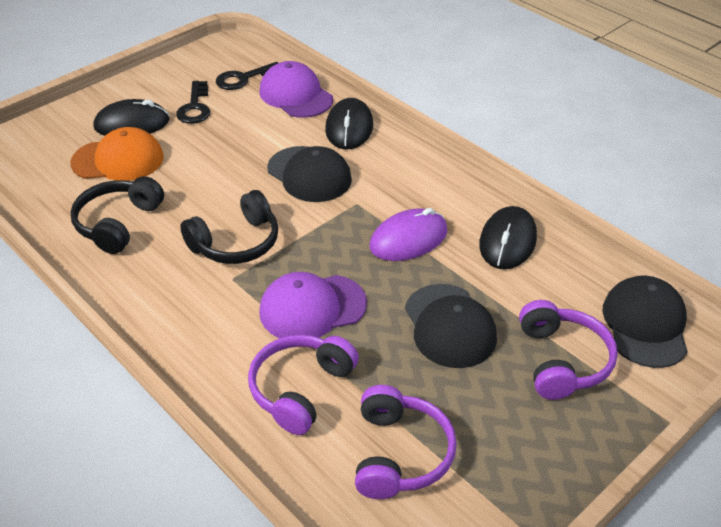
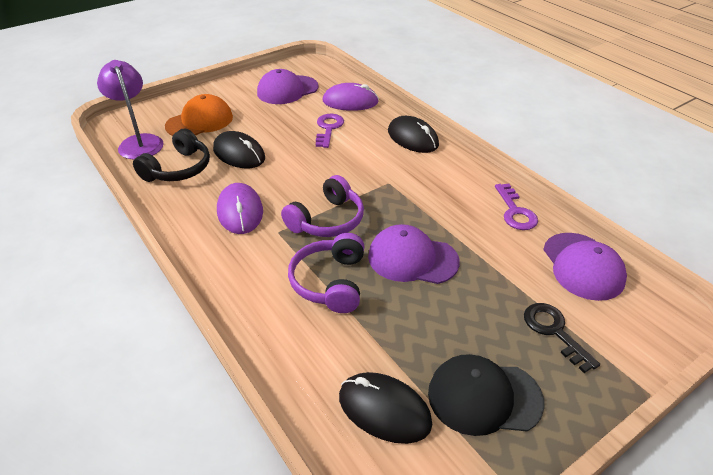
black cap: [267,146,352,202] [405,284,497,368] [603,276,688,368] = 3 -> [428,354,545,436] = 1
black headphones: [71,176,164,254] [180,190,278,264] = 2 -> [133,129,210,182] = 1
black key: [176,81,210,124] [216,62,278,90] = 2 -> [524,303,600,373] = 1
purple cap: [259,61,333,118] [259,272,367,338] = 2 -> [257,69,319,104] [368,224,460,284] [543,233,627,301] = 3
purple headphones: [248,335,359,435] [355,385,457,499] [519,300,618,400] = 3 -> [281,175,364,237] [288,233,364,313] = 2
purple key: none = 0 -> [316,114,344,148] [495,183,538,230] = 2
purple lamp: none = 0 -> [97,60,164,160] = 1
purple mouse: [370,208,447,261] = 1 -> [217,183,263,234] [323,83,379,111] = 2

